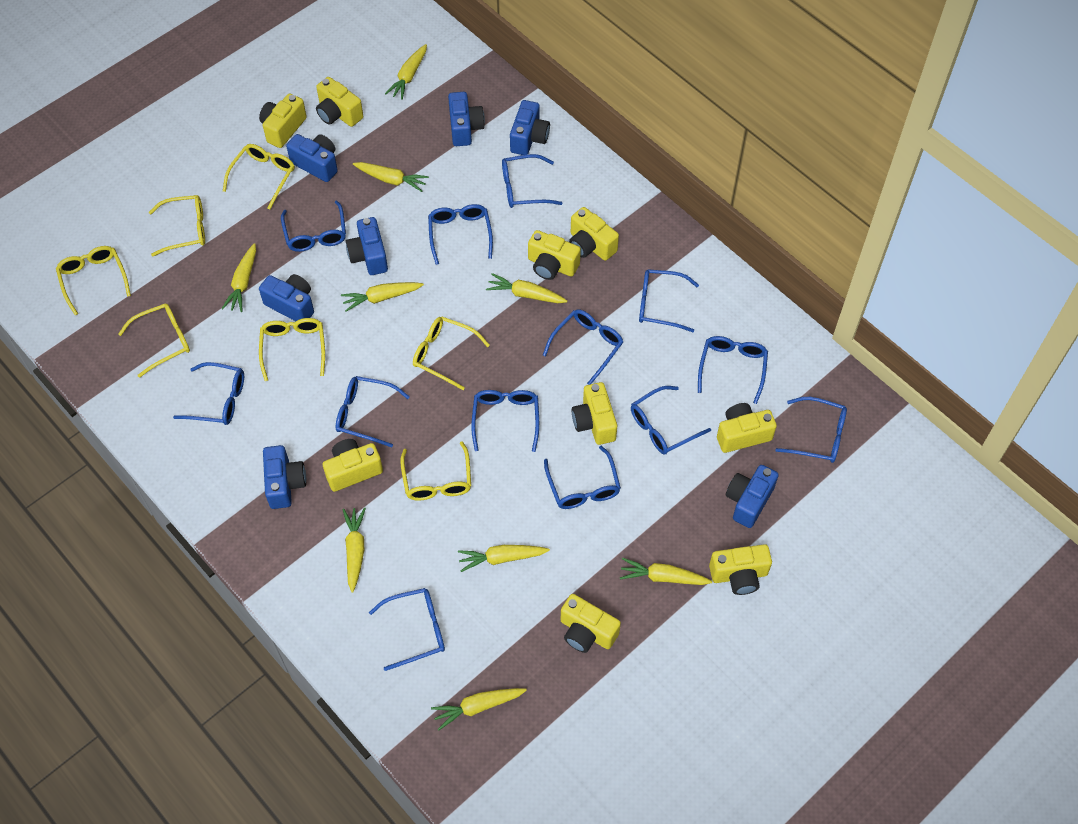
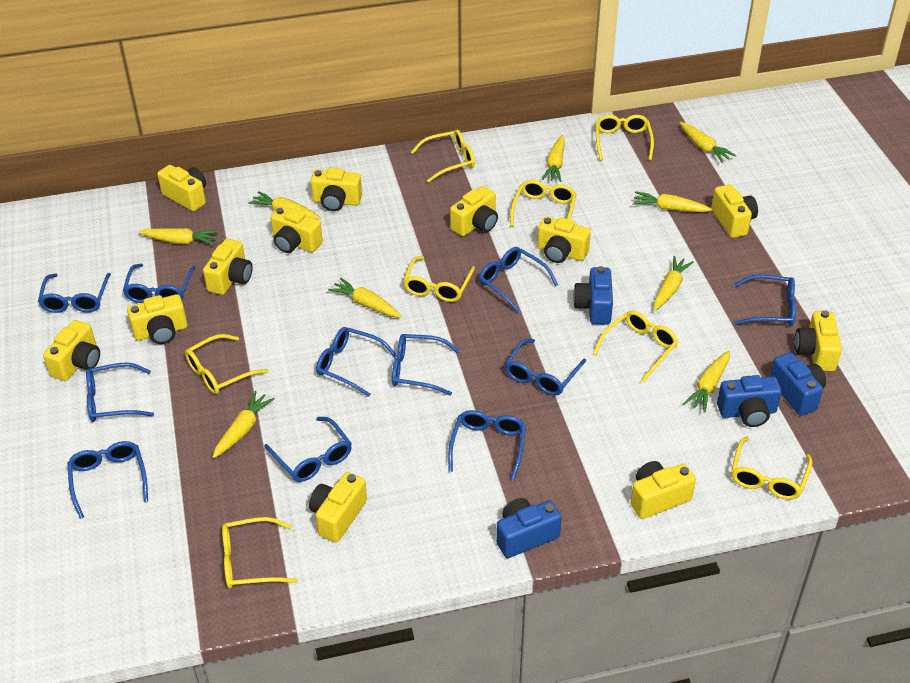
blue camera: [259,274,314,321] [263,445,306,509] [286,134,338,182] [346,217,388,275] [448,92,485,146] [510,100,550,155] [726,465,778,528] = 7 -> [496,498,562,558] [573,266,613,325] [717,375,782,427] [770,352,826,416] = 4
blue glasses: [173,362,244,425] [281,201,346,252] [336,376,410,447] [369,588,445,671] [428,204,493,265] [471,390,539,452] [502,154,563,208] [543,309,623,385] [544,446,621,509] [631,386,711,454] [639,269,699,332] [698,336,768,404] [775,397,847,463] = 13 -> [38,273,111,313] [67,441,148,519] [86,363,154,422] [123,264,196,303] [264,417,352,482] [316,327,397,397] [392,334,460,396] [448,410,526,481] [479,247,558,313] [505,339,586,395] [734,275,796,326] = 11
yellow camera: [259,93,307,148] [316,77,363,127] [323,439,383,492] [528,230,581,280] [561,594,621,653] [569,207,619,261] [572,382,617,445] [709,544,772,595] [717,403,777,453] = 9 -> [43,320,100,381] [127,294,188,344] [157,165,206,211] [203,239,253,295] [270,207,323,253] [309,472,367,542] [310,167,362,211] [450,186,498,236] [537,216,591,263] [630,461,696,519] [711,184,758,238] [795,310,842,371] = 12
yellow glasses: [56,246,131,316] [118,304,190,378] [149,195,205,257] [223,144,295,210] [259,318,325,381] [400,441,471,501] [413,317,490,390] = 7 -> [185,334,269,394] [222,517,298,589] [403,256,475,302] [411,129,475,182] [510,180,576,227] [593,310,678,383] [595,115,654,161] [731,436,813,500] = 8

